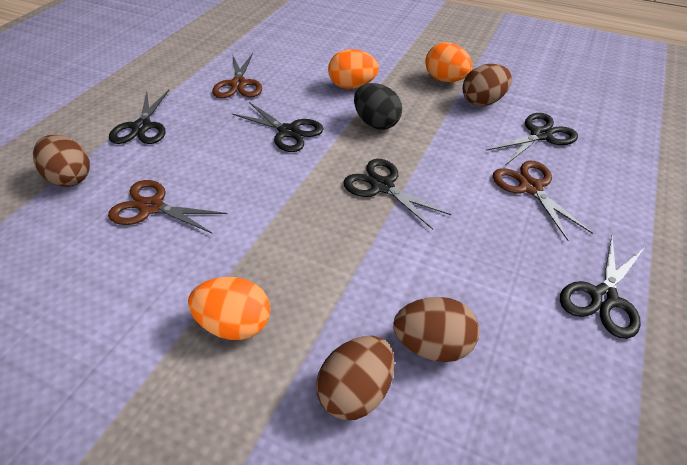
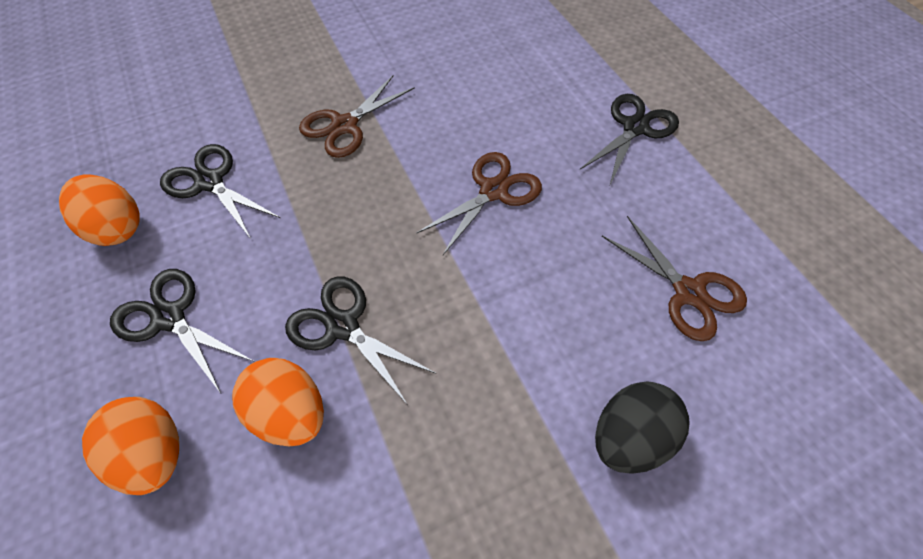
black scissors: [109,90,169,144] [232,102,324,152] [343,159,451,229] [486,113,578,165] [560,235,644,339] = 5 -> [110,269,255,393] [160,144,280,239] [285,276,436,405] [580,94,679,184] = 4
brown egg: [33,135,90,187] [316,336,395,420] [393,297,480,362] [462,64,512,106] = 4 -> none = 0

